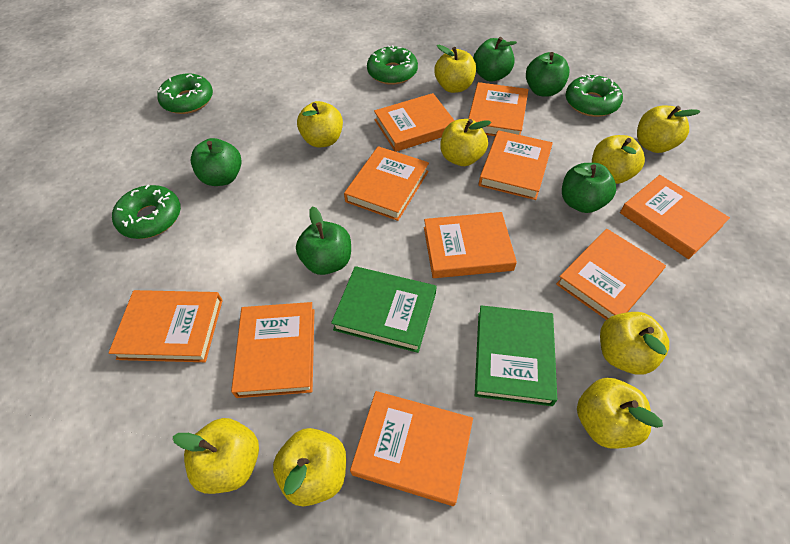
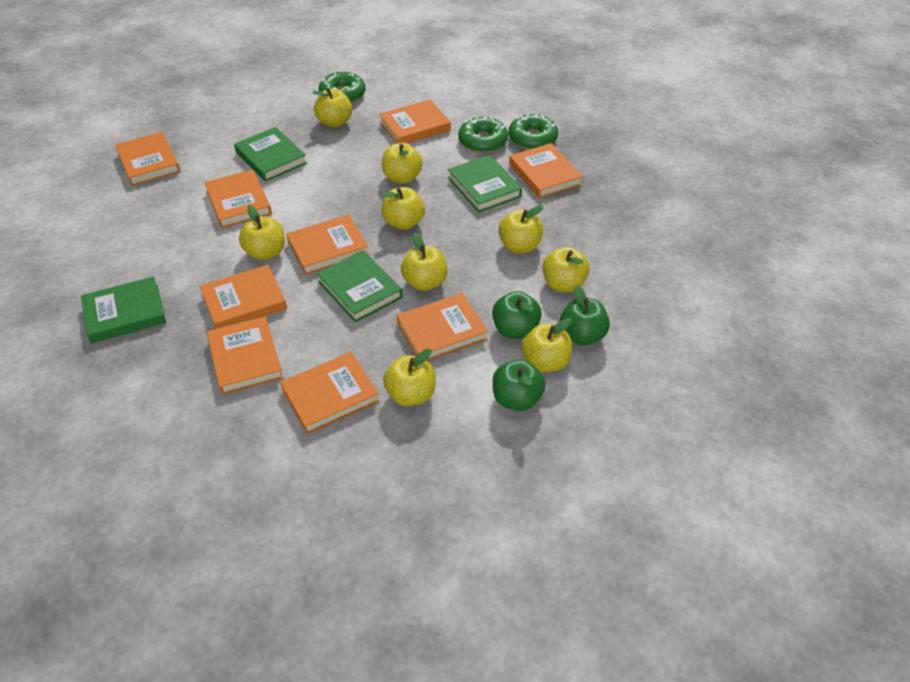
green apple: [191,138,242,186] [296,206,351,275] [473,37,517,82] [526,52,570,97] [562,163,616,213] = 5 -> [492,291,542,339] [493,360,545,411] [559,285,610,346] = 3
green book: [331,266,437,353] [475,305,557,406] = 2 -> [81,276,166,343] [234,127,307,182] [317,250,403,322] [448,155,522,213] = 4
green donut: [112,185,181,239] [157,73,213,114] [367,45,418,85] [566,74,623,117] = 4 -> [319,72,365,103] [458,117,508,153] [509,114,558,150] = 3
orange book: [109,290,223,362] [231,302,314,398] [344,146,429,221] [350,391,473,506] [374,93,455,152] [424,212,517,278] [468,82,529,136] [479,130,553,200] [556,229,666,320] [620,175,730,259] = 10 -> [115,132,180,186] [200,265,287,329] [204,170,272,228] [207,316,283,395] [280,352,380,434] [286,214,369,275] [379,99,451,144] [396,293,488,361] [509,143,583,199] = 9

